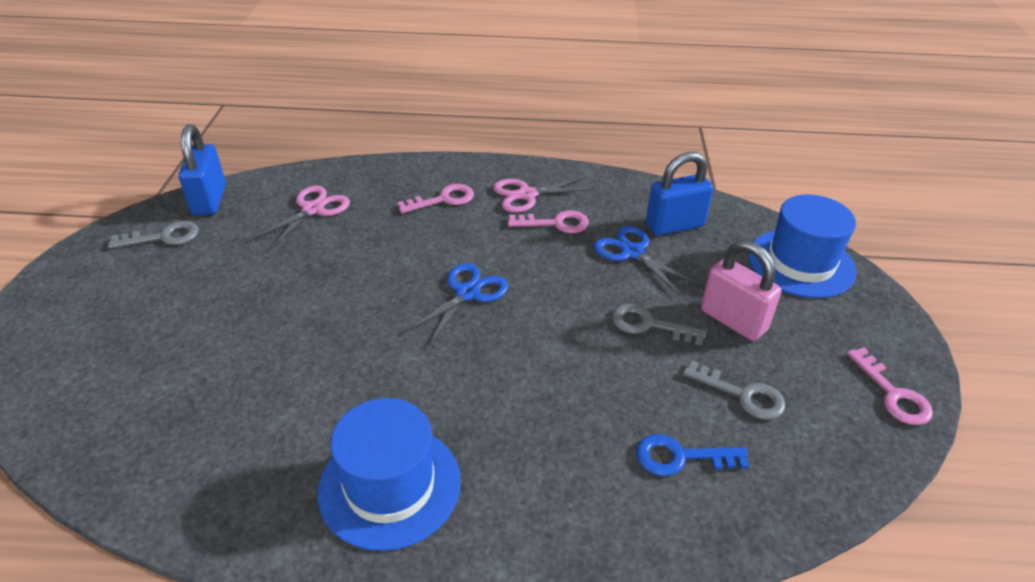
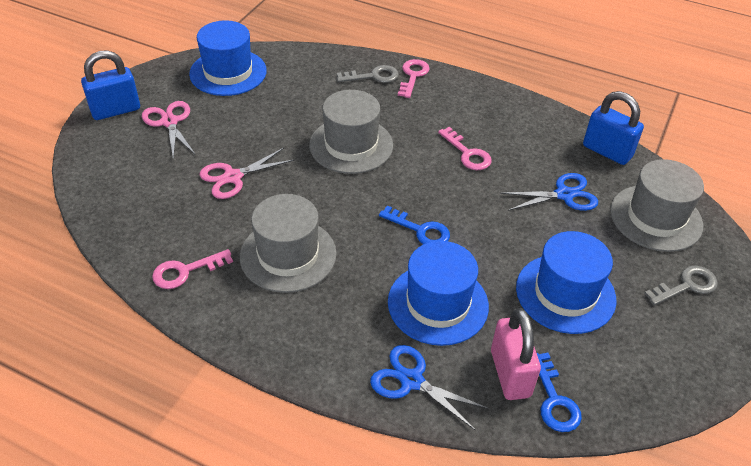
blue hat: [317,398,461,551] [748,194,856,298] = 2 -> [189,20,267,96] [388,241,489,346] [516,231,617,334] = 3
blue key: [636,434,749,476] = 1 -> [379,205,450,244] [537,353,582,432] = 2
grey hat: none = 0 -> [240,194,337,293] [309,90,393,174] [610,159,704,252] = 3
grey key: [108,221,199,249] [612,304,707,346] [683,361,785,420] = 3 -> [337,65,399,83] [644,266,718,305] = 2

